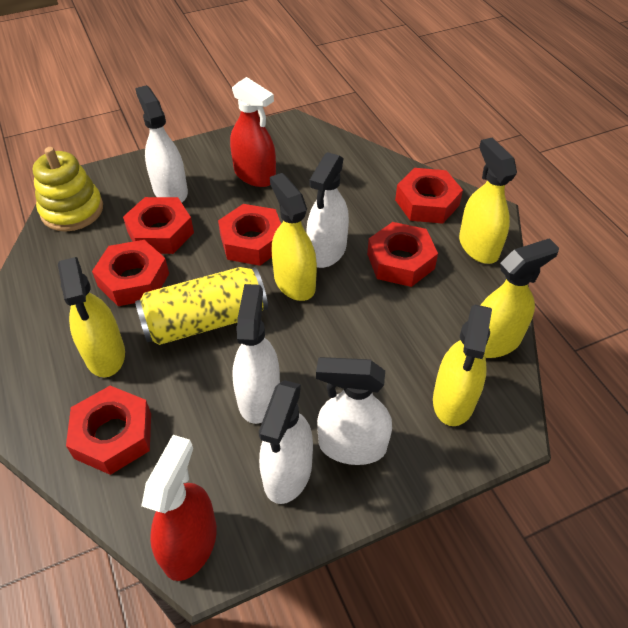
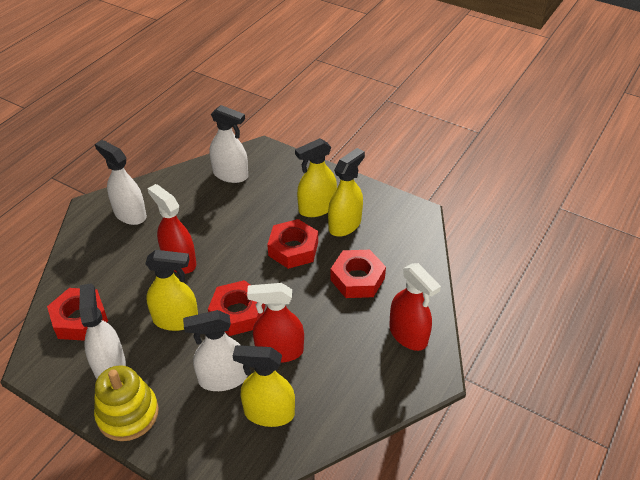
red nut: [66,386,151,475] [92,240,169,306] [123,197,194,254] [218,204,281,266] [367,222,438,287] [395,168,463,224] = 6 -> [47,288,108,341] [208,280,265,336] [267,219,318,269] [330,250,386,298] = 4
red spray bottle: [141,435,217,581] [230,77,276,187] = 2 -> [148,184,196,274] [247,283,304,363] [389,263,441,351] = 3
white spray bottle: [135,85,188,203] [232,284,280,424] [259,380,313,504] [306,152,349,268] [316,357,392,465] = 5 -> [79,283,126,379] [95,140,147,225] [183,310,247,391] [210,105,248,183] = 4
yellow can: [135,267,268,345] = 1 -> none = 0
yellow spray bottle: [58,257,125,377] [270,173,317,301] [433,305,492,426] [459,137,517,264] [480,238,559,358] = 5 -> [145,250,198,331] [233,345,295,427] [295,138,337,217] [328,148,365,237] = 4

